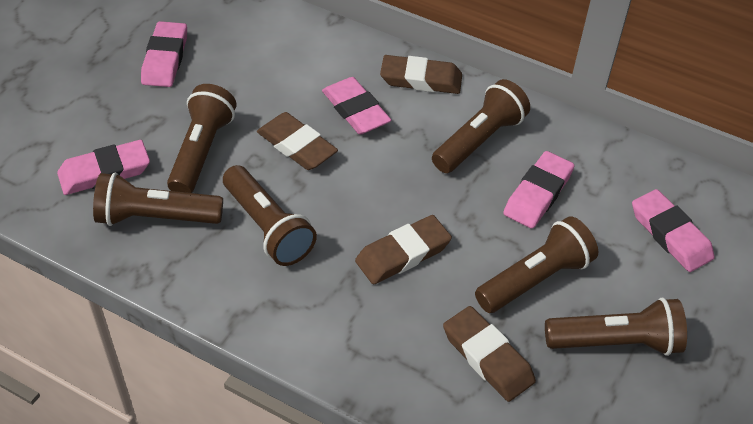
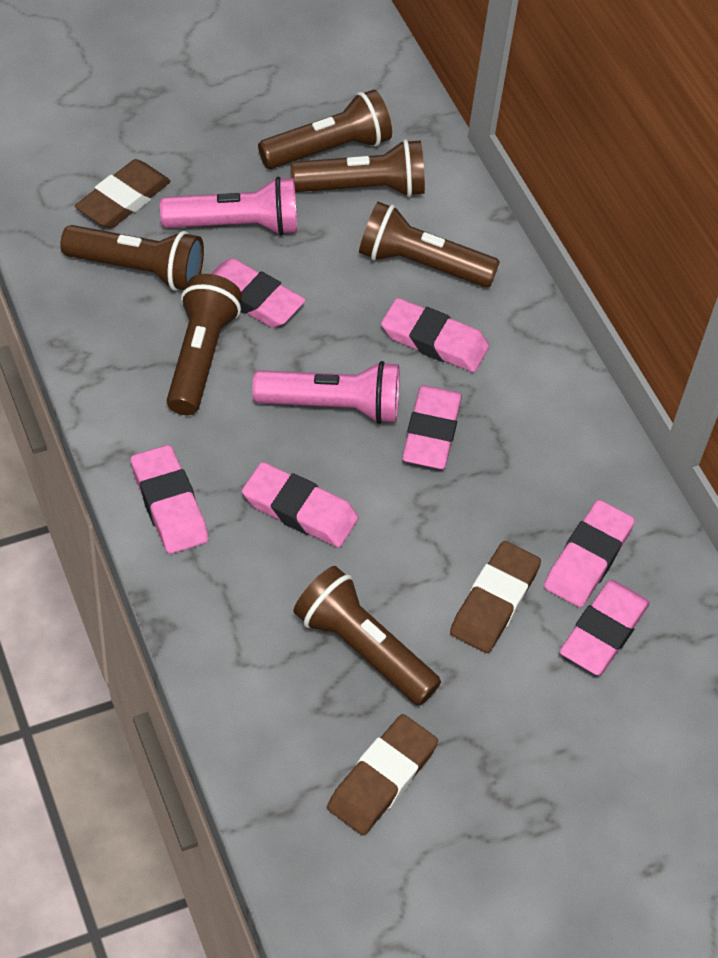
brown eraser: [257,112,338,170] [355,215,452,284] [380,55,462,94] [443,306,536,402] = 4 -> [75,159,171,229] [327,714,438,835] [450,541,541,653] = 3
pink eraser: [57,140,150,195] [141,21,187,87] [322,77,391,135] [503,151,575,228] [632,189,715,272] = 5 -> [131,445,209,554] [211,258,306,328] [242,462,359,548] [381,298,489,372] [402,385,462,469] [544,500,635,608] [559,580,650,675] = 7
pink flashlight: none = 0 -> [160,177,297,236] [252,361,399,424] = 2

